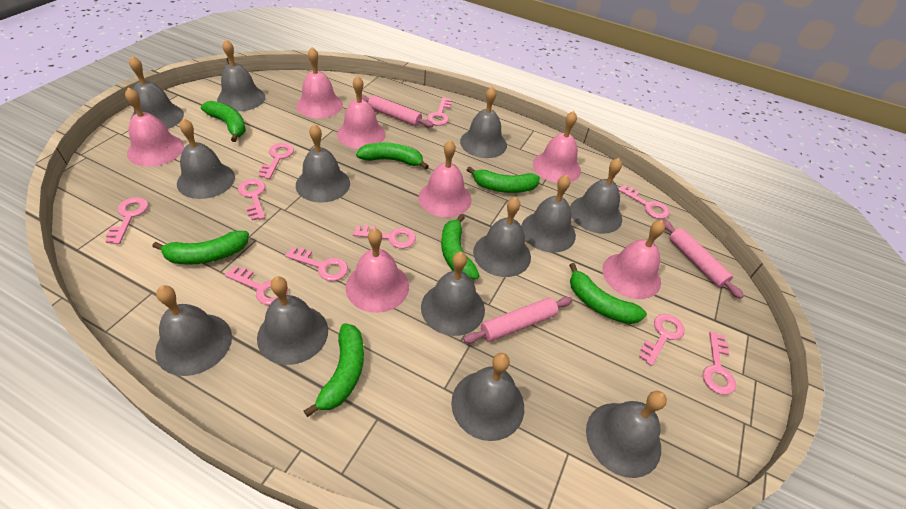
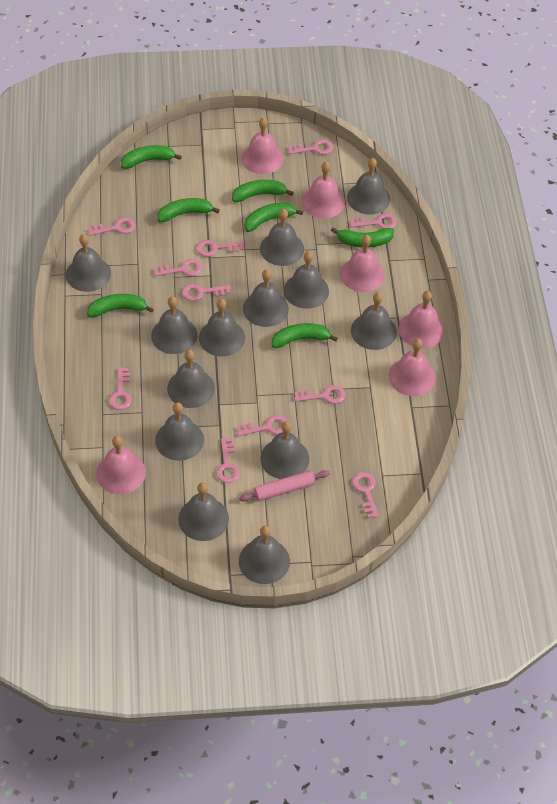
pink bell: [125,87,184,167] [296,47,343,118] [337,75,385,149] [346,228,409,313] [418,140,471,217] [533,111,581,183] [602,220,665,299] = 7 -> [96,436,146,494] [241,117,284,174] [302,162,345,218] [340,235,385,292] [389,339,436,396] [399,291,445,348] = 6
pink key: [105,197,148,244] [225,266,288,305] [238,179,265,221] [259,143,294,179] [285,247,348,281] [353,225,416,249] [427,97,452,126] [619,185,670,219] [639,314,685,366] [703,331,736,395] = 10 -> [88,217,135,236] [109,367,131,410] [154,259,202,276] [182,284,231,301] [196,240,244,257] [216,438,240,483] [237,415,288,436] [288,139,333,155] [294,385,345,404] [350,213,397,229] [352,472,379,518] = 11
pink rolling pin: [361,95,434,128] [463,297,573,343] [662,220,744,299] = 3 -> [239,470,330,502] = 1

